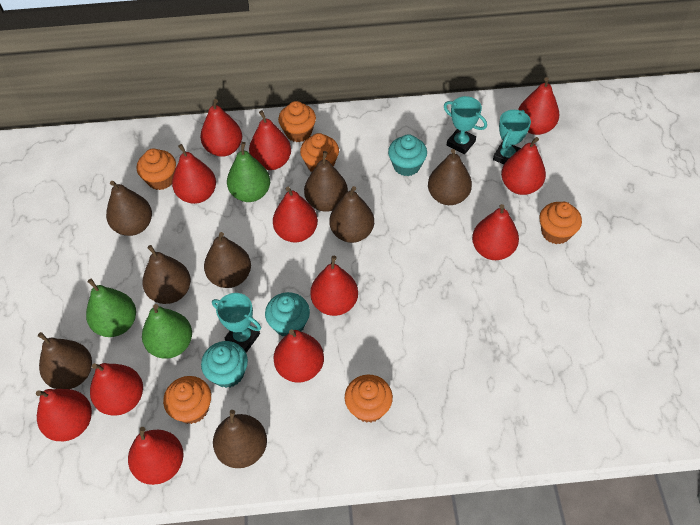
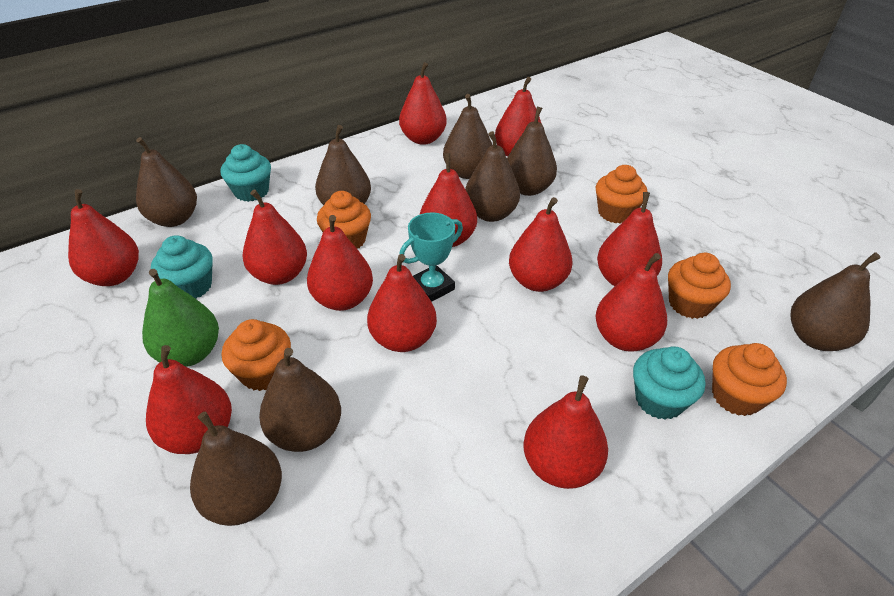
green pear: [86,279,136,337] [142,304,192,359] [227,142,270,202] = 3 -> [142,269,219,367] = 1
orange cupcake: [137,148,176,190] [163,376,211,424] [278,101,316,142] [300,133,339,172] [345,375,393,423] [539,202,582,244] = 6 -> [222,319,291,391] [317,191,371,249] [596,165,647,223] [668,253,731,319] [712,343,787,416] = 5
turquoise trophy: [212,293,261,353] [444,96,487,154] [493,110,531,164] = 3 -> [400,212,463,302] = 1

